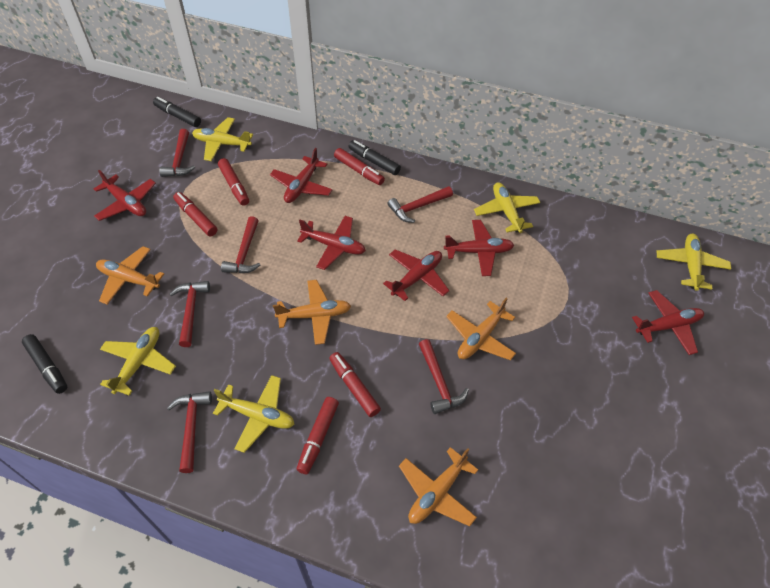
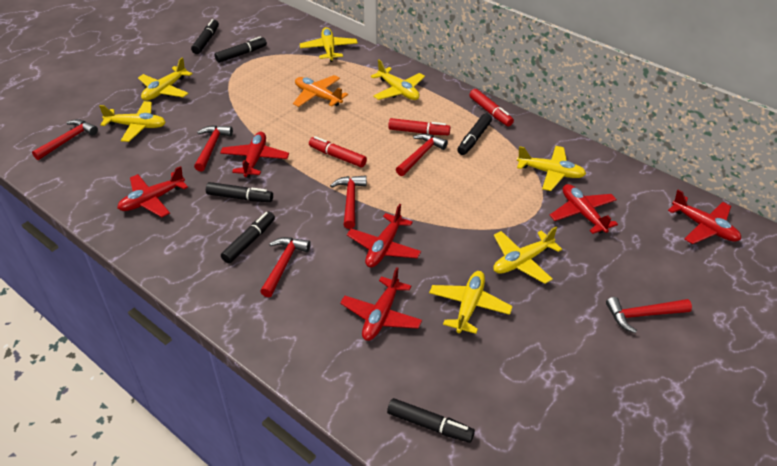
black marker: [22,334,67,394] [153,97,201,127] [348,140,401,175] = 3 -> [191,19,219,54] [206,182,273,202] [215,36,267,63] [221,212,275,264] [387,398,475,443] [457,113,492,155] = 6
orange plane: [96,246,164,304] [273,280,351,345] [399,447,478,526] [446,298,516,360] = 4 -> [293,75,348,107] = 1
red marker: [173,192,218,236] [218,158,249,206] [297,397,339,474] [329,352,381,417] [334,148,385,185] = 5 -> [309,136,367,167] [388,118,450,135] [469,89,514,126] = 3
yellow plane: [100,327,176,396] [192,117,253,161] [213,375,294,453] [474,182,541,233] [657,234,731,291] = 5 -> [99,101,166,142] [138,57,193,101] [300,27,358,62] [371,59,425,100] [429,271,513,334] [493,227,562,284] [517,146,586,191] = 7

